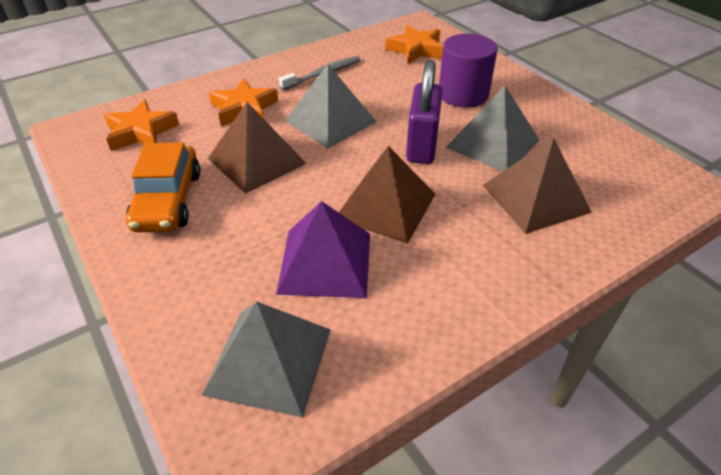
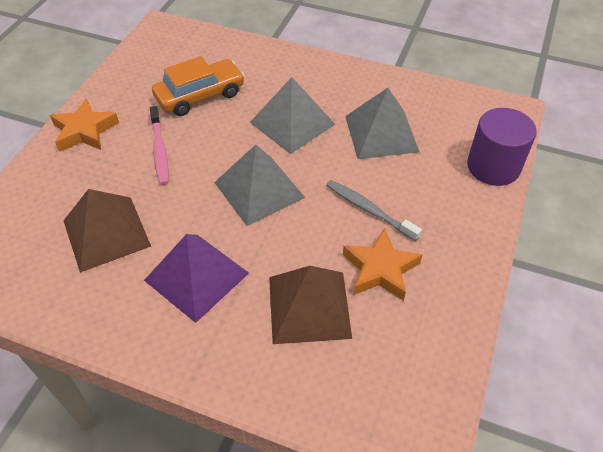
brown pyramid: [208,102,307,194] [339,146,435,243] [483,138,592,234] = 3 -> [63,189,151,273] [269,266,352,344] = 2
orange star: [104,100,179,151] [209,79,278,126] [385,25,443,64] = 3 -> [50,98,119,152] [343,228,422,301] = 2
pink toothbrush: none = 0 -> [150,106,169,185] = 1
purple padlock: [406,60,443,164] = 1 -> none = 0

